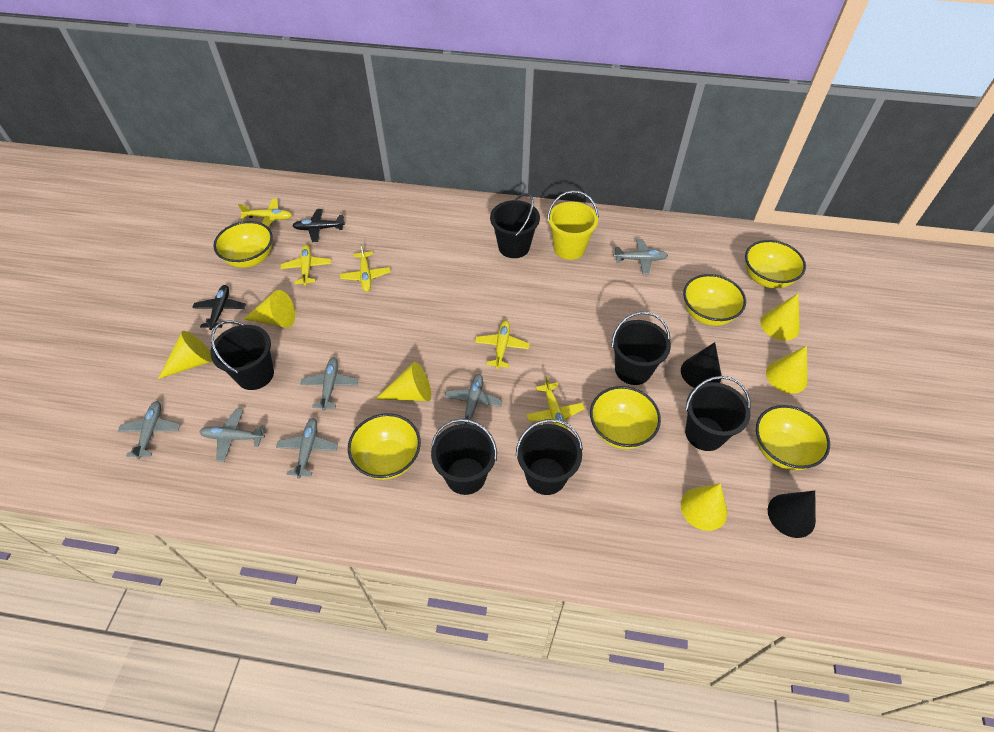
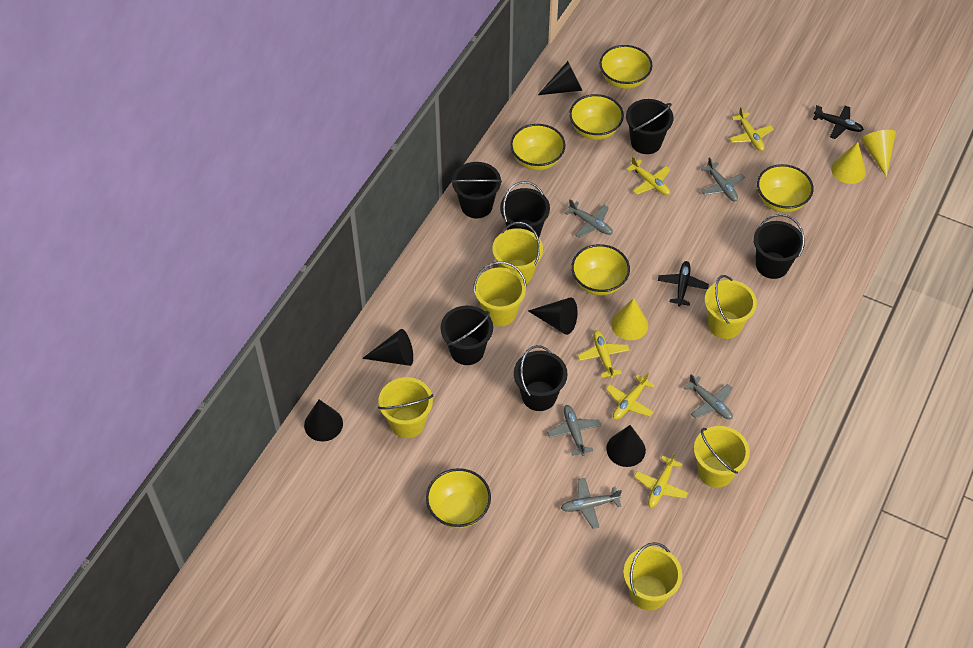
black cone: [681,342,721,388] [768,491,816,538] = 2 -> [304,399,343,441] [362,329,413,366] [528,298,578,335] [538,61,582,95] [606,425,646,467] = 5
grey plane: [118,401,180,459] [199,408,265,462] [276,418,338,479] [300,358,358,411] [444,374,502,426] [614,239,668,274] = 6 -> [547,405,601,456] [561,478,622,529] [565,200,613,238] [684,374,733,420] [701,157,745,201] = 5
yellow bucket: [547,191,599,260] = 1 -> [378,377,433,438] [473,261,527,326] [492,222,543,284] [623,542,682,610] [694,426,750,488] [705,275,757,339] = 6
yellow cone: [158,331,212,379] [244,290,295,328] [375,362,431,401] [681,483,728,531] [761,293,800,341] [766,346,808,394] = 6 -> [611,298,648,340] [831,142,866,184] [861,130,896,177] = 3

